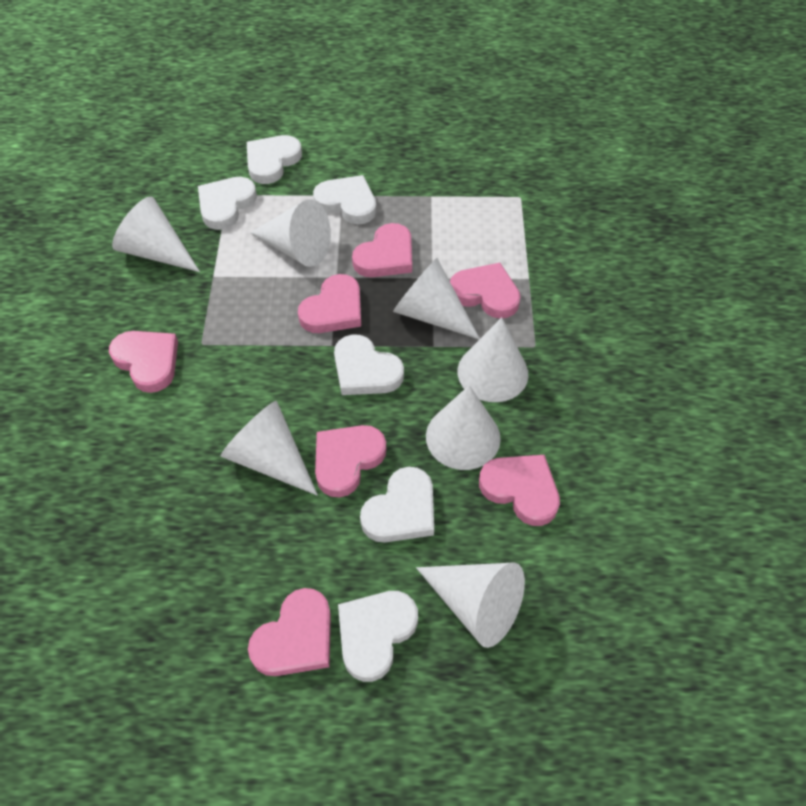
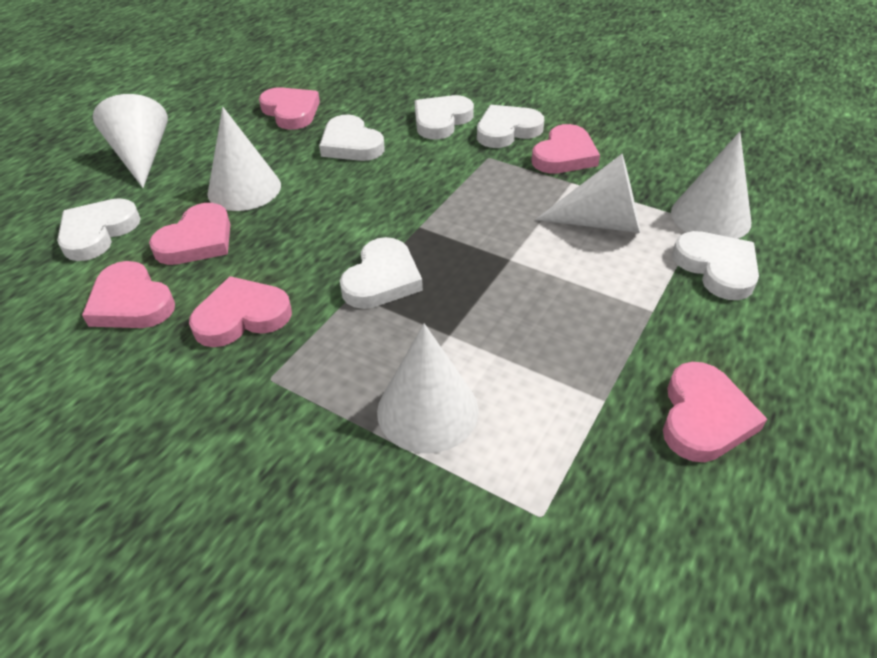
pink heart: [109,331,178,393] [248,588,331,676] [298,274,361,333] [315,425,386,498] [352,223,412,277] [450,263,521,318] [479,455,560,526] = 7 -> [82,261,175,328] [149,203,230,265] [189,276,292,347] [259,87,320,130] [531,124,600,174] [663,362,767,462] = 6
white cone: [112,196,200,272] [221,401,318,496] [250,200,331,267] [393,258,480,340] [416,562,525,648] [426,385,501,470] [458,317,528,402] = 7 -> [93,94,168,188] [207,107,281,211] [377,323,479,454] [535,154,640,233] [671,132,751,239] = 5

